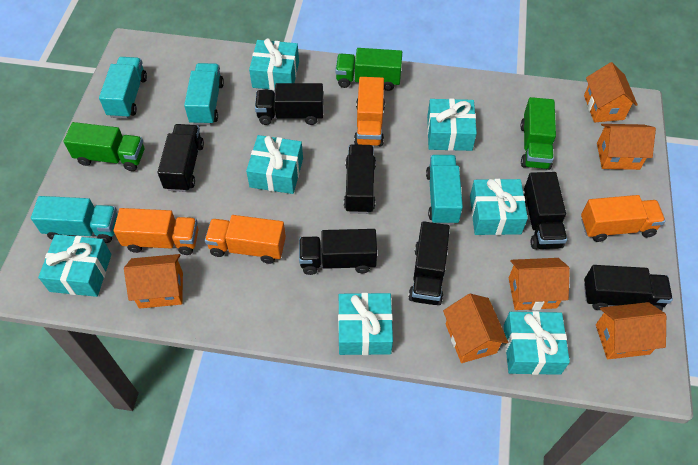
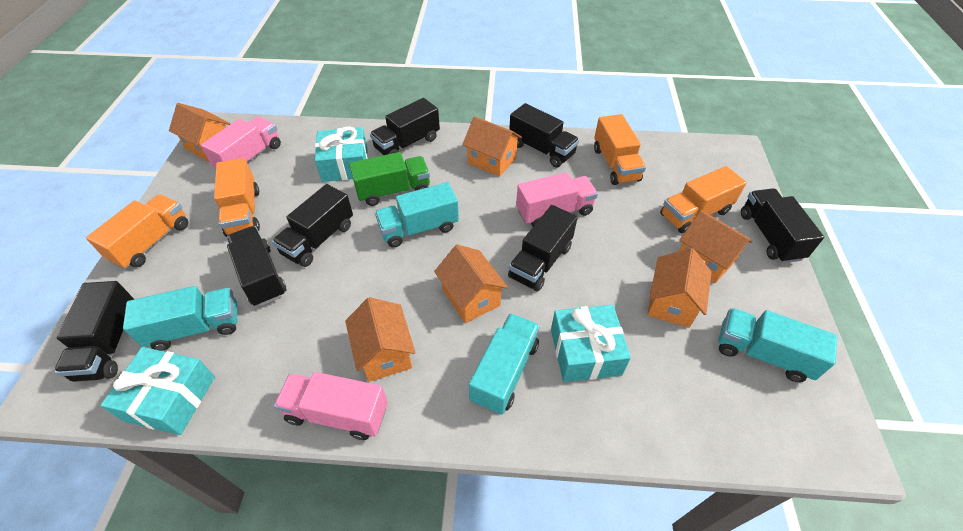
green truck: [63,122,144,171] [335,48,402,91] [520,97,556,170] = 3 -> [349,152,430,206] = 1
pink truck: none = 0 -> [201,117,281,168] [274,372,388,440] [516,172,598,226] = 3
turquoise gift: [38,234,111,297] [246,135,303,194] [249,38,299,90] [338,293,393,355] [427,99,477,151] [470,179,528,235] [503,311,570,375] = 7 -> [100,347,215,435] [315,127,368,182] [551,305,631,382] = 3

